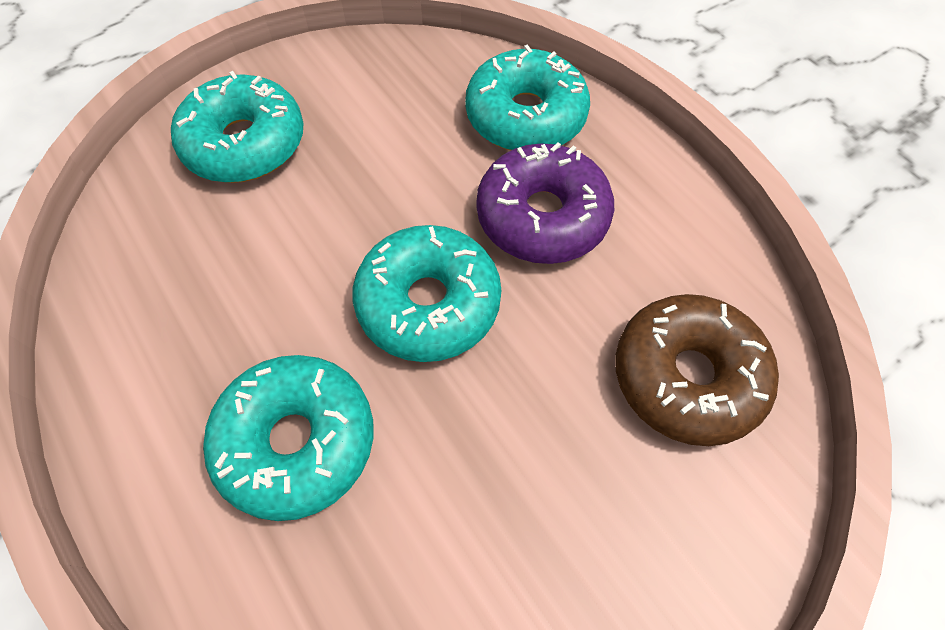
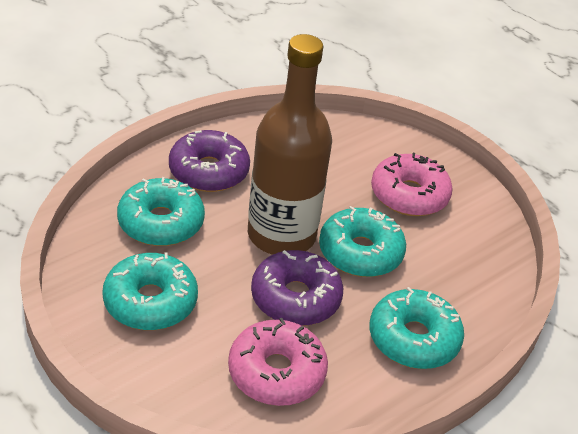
brown bottle: none = 0 -> [248,34,332,255] = 1
brown donut: [615,294,779,446] = 1 -> none = 0
pink donut: none = 0 -> [228,318,328,406] [371,153,453,216] = 2
purple donut: [476,142,614,264] = 1 -> [169,130,250,192] [251,250,343,326] = 2

